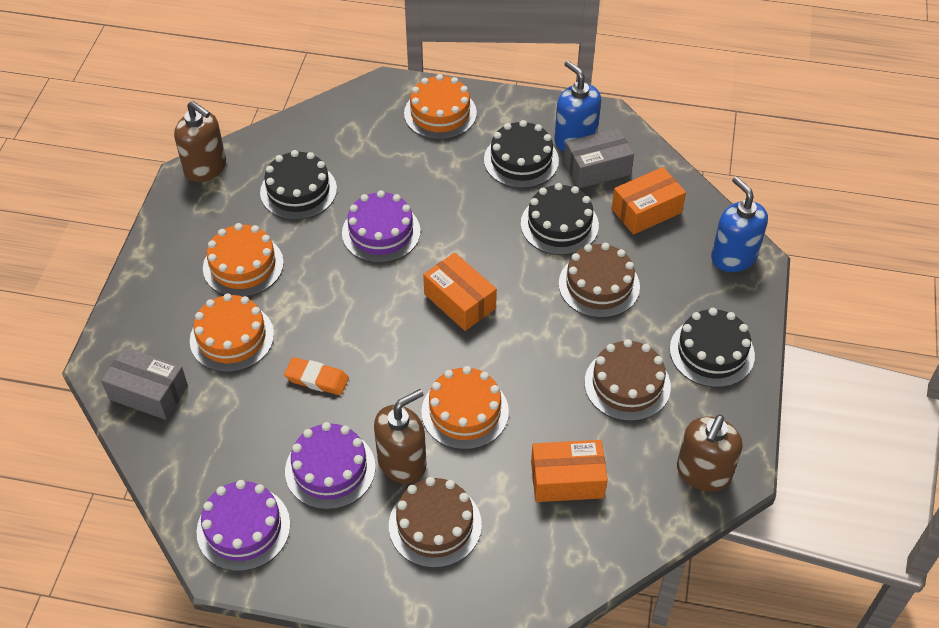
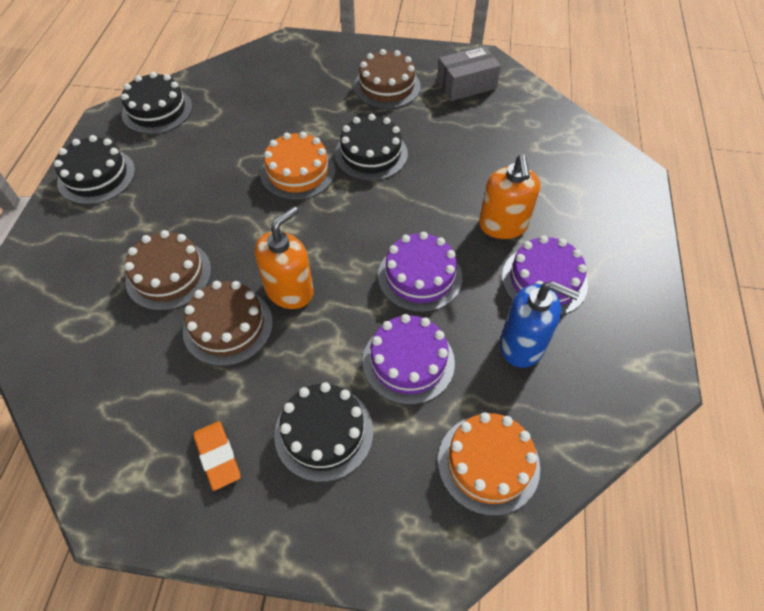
blue soap dispenser: [554,60,601,152] [711,176,768,272] = 2 -> [500,281,580,368] = 1
brown soap dispenser: [174,101,226,182] [374,389,426,484] [677,415,742,492] = 3 -> none = 0
grey box: [101,347,188,420] [564,128,634,189] = 2 -> [437,46,501,101] = 1
orange box: [423,253,497,331] [531,440,608,502] [612,167,686,235] = 3 -> none = 0
orange cake: [190,293,274,372] [203,223,284,297] [404,74,477,140] [421,366,509,450] = 4 -> [260,132,335,200] [438,412,540,516] = 2
orange soap dispenser: none = 0 -> [255,206,314,309] [479,155,540,239] = 2

